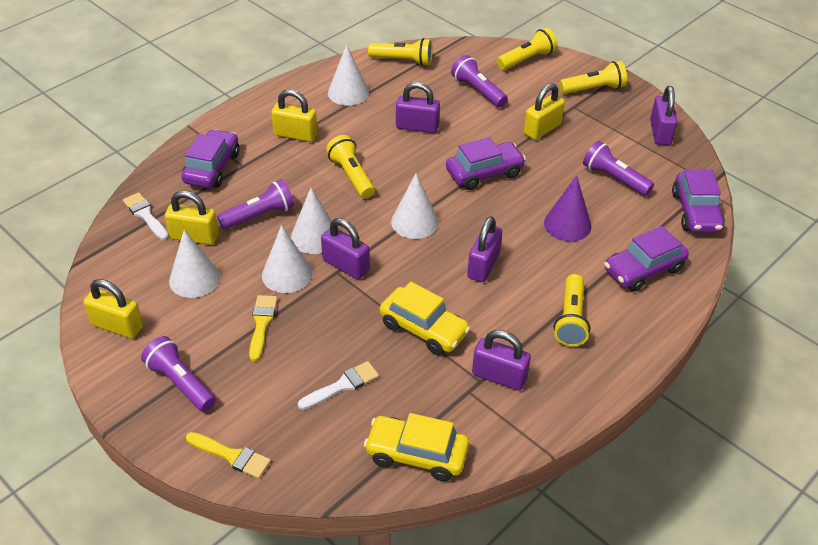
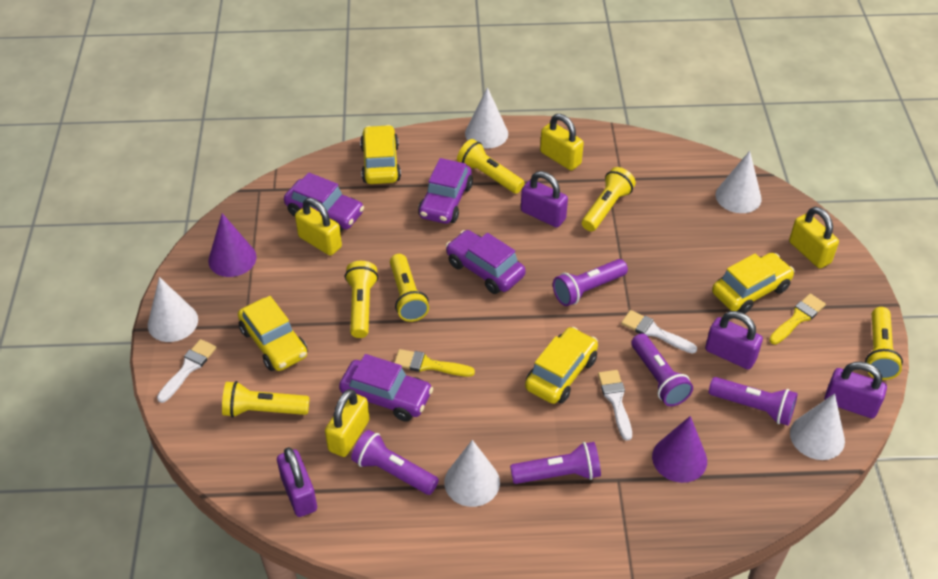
purple cone: [544,175,592,241] = 1 -> [208,213,257,277] [652,416,707,483] = 2
purple flashlight: [141,336,216,412] [217,179,294,230] [451,55,508,107] [583,141,654,196] = 4 -> [351,430,439,495] [510,442,601,484] [553,259,628,306] [631,333,693,406] [709,377,798,425] = 5
purple padlock: [321,218,370,279] [396,82,440,133] [467,216,502,282] [472,330,531,391] [650,86,678,145] = 5 -> [277,447,317,517] [521,171,568,228] [705,311,763,370] [824,362,887,419] = 4
white brush: [123,192,169,240] [298,361,379,410] = 2 -> [157,339,216,403] [598,370,632,441] [621,310,697,354] = 3
yellow car: [364,413,469,481] [380,282,471,355] = 2 -> [238,296,308,371] [360,125,401,184] [525,327,598,404] [712,253,795,314] = 4
yellow flashlight: [326,135,375,199] [368,38,432,66] [497,28,557,70] [554,274,590,347] [559,61,627,94] = 5 -> [222,381,309,418] [345,261,378,338] [390,254,429,322] [457,139,524,194] [582,167,636,231] [865,307,903,380] = 6

